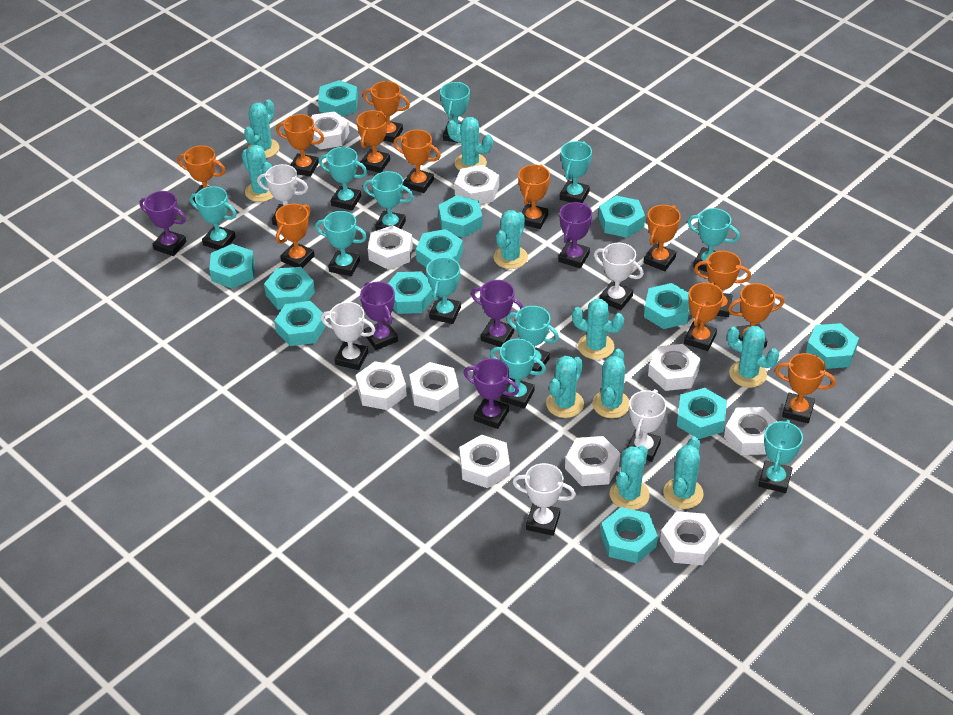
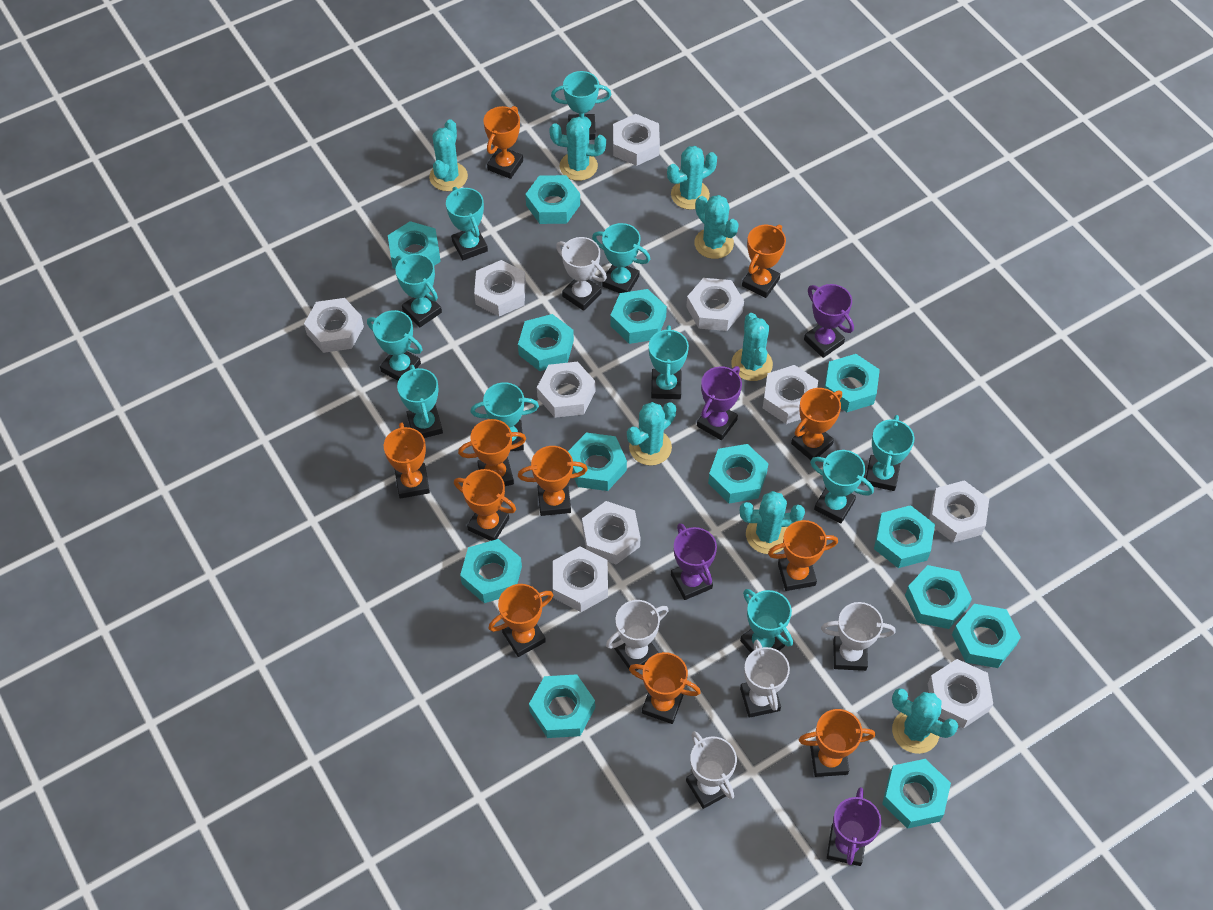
orange trophy: [177,146,226,203] [275,204,315,268] [276,114,324,177] [357,110,390,173] [363,81,410,143] [393,130,441,193] [518,164,550,229] [644,205,681,271] [684,282,724,351] [694,251,751,317] [728,283,784,348] [775,353,836,423] = 12 -> [384,422,430,499] [454,469,516,541] [458,419,526,486] [483,106,523,179] [489,584,553,657] [518,446,588,516] [629,652,701,724] [742,225,786,298] [768,520,838,591] [791,388,842,460] [799,709,875,777] = 11
purple trophy: [139,191,186,256] [360,282,398,350] [464,358,519,429] [471,280,523,347] [558,202,592,268] = 5 -> [671,523,717,600] [697,366,742,440] [804,284,854,358] [827,787,882,866] = 4
turquoise cactus: [241,145,274,202] [244,99,279,158] [447,117,493,171] [494,210,528,269] [546,356,584,418] [572,299,624,360] [592,349,630,418] [610,445,650,510] [663,437,704,509] [727,326,779,388] = 10 -> [429,119,468,191] [549,117,606,181] [627,402,676,466] [667,146,717,210] [694,195,739,259] [731,313,773,381] [740,491,805,554] [892,688,958,754] = 8
turquoise nut: [209,244,255,289] [264,267,315,310] [274,301,326,346] [318,80,358,116] [388,271,434,314] [416,229,463,267] [439,195,482,237] [599,195,645,238] [601,507,658,563] [644,283,690,329] [677,388,727,439] [806,323,859,369] = 12 -> [388,221,441,269] [460,539,522,603] [518,314,574,371] [525,175,580,224] [529,674,595,738] [568,432,627,491] [610,289,667,344] [708,444,769,503] [825,354,880,412] [874,505,935,568] [882,759,951,829] [905,565,972,629] [952,604,1021,668] = 13

